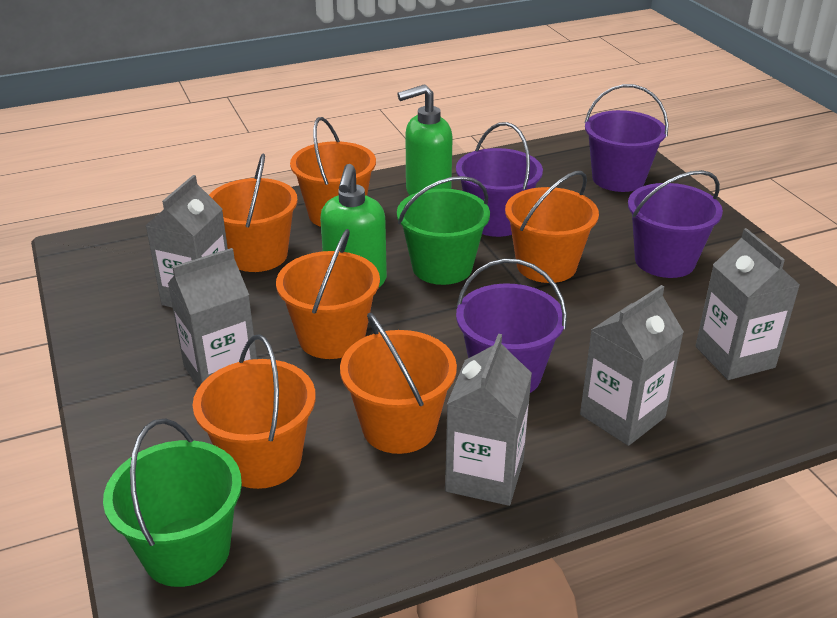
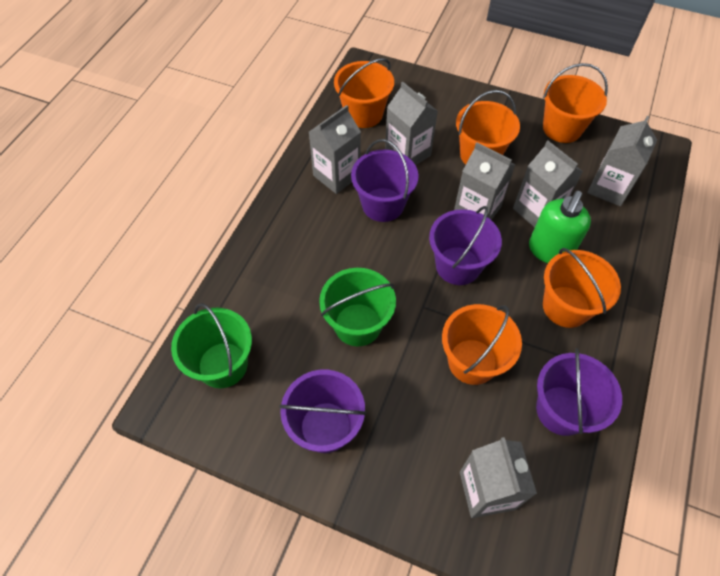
green soap dispenser: [320,164,387,287] [397,84,453,196] = 2 -> [529,191,591,263] = 1
grey carton: [145,175,228,308] [168,248,257,388] [445,334,532,506] [580,285,684,446] [696,228,800,380] = 5 -> [309,105,361,194] [385,81,438,165] [454,142,515,220] [460,437,537,518] [513,141,583,228] [587,116,657,206] = 6
orange bucket: [193,334,316,489] [209,153,298,272] [276,229,380,359] [290,117,376,227] [340,313,457,454] [505,171,599,283] = 6 -> [334,58,394,128] [442,304,522,385] [456,90,520,165] [543,63,608,143] [543,248,621,328] = 5

